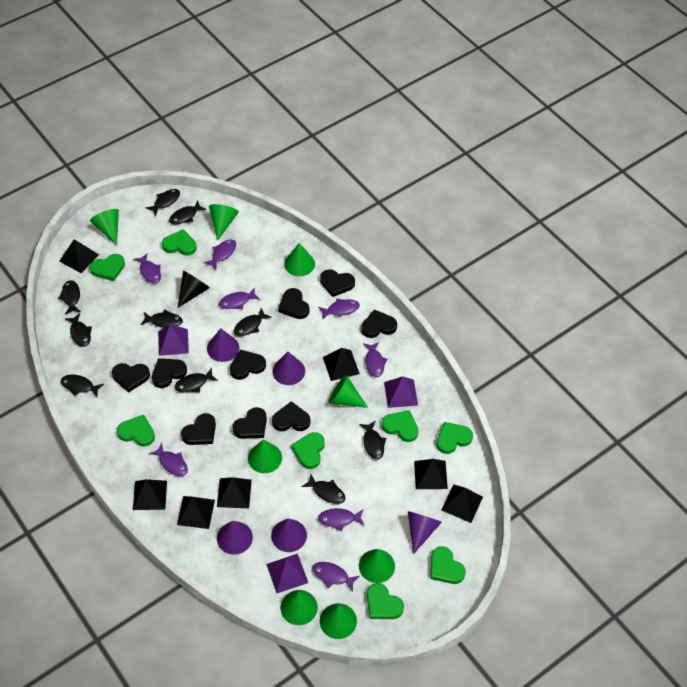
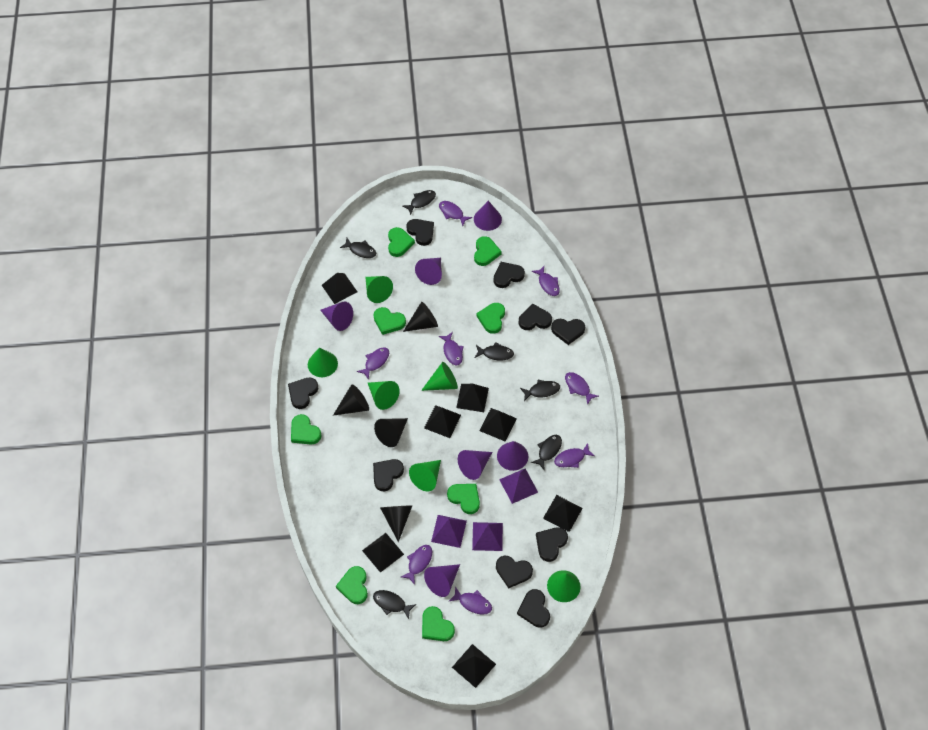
black cone: [178,271,210,308] = 1 -> [333,384,369,416] [374,418,408,447] [380,505,413,542] [403,302,438,332] = 4
black fish: [58,280,81,314] [61,375,104,397] [65,313,92,347] [141,310,183,328] [146,189,180,216] [169,201,206,225] [175,368,218,392] [234,308,272,336] [302,474,345,504] [359,421,386,460] = 10 -> [340,238,376,258] [373,590,416,619] [402,190,436,215] [475,342,514,361] [520,380,560,401] [531,435,562,470] = 6
green cone: [90,209,119,245] [209,204,239,240] [248,439,282,473] [281,590,318,625] [284,243,315,276] [320,603,357,639] [329,375,368,408] [359,549,395,583] = 8 -> [308,347,338,377] [365,276,393,303] [368,381,400,410] [409,460,441,491] [421,362,458,391] [547,570,581,602] = 6
purple cone: [207,328,239,362] [217,521,253,555] [271,518,307,552] [272,352,305,385] [408,511,442,554] = 5 -> [320,302,353,331] [415,258,442,285] [424,564,460,597] [458,450,492,480] [474,201,502,231] [497,441,528,471] = 6

